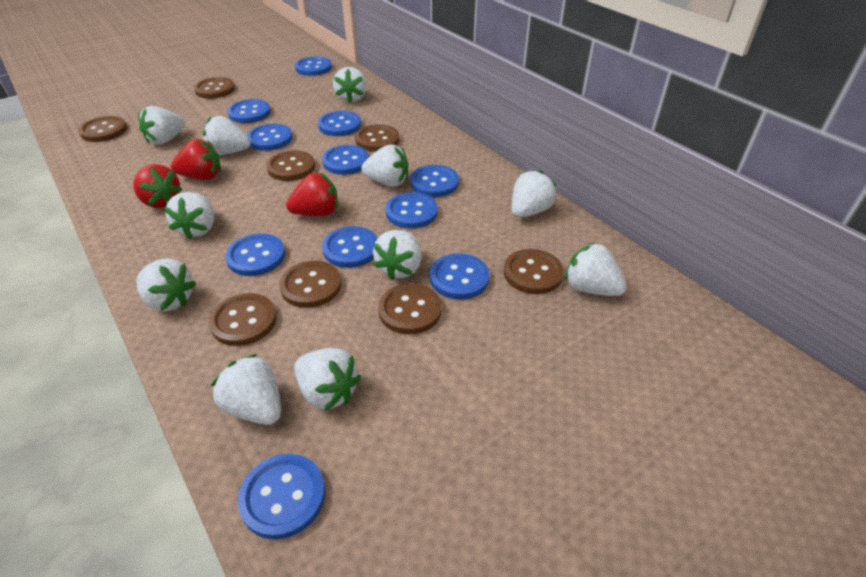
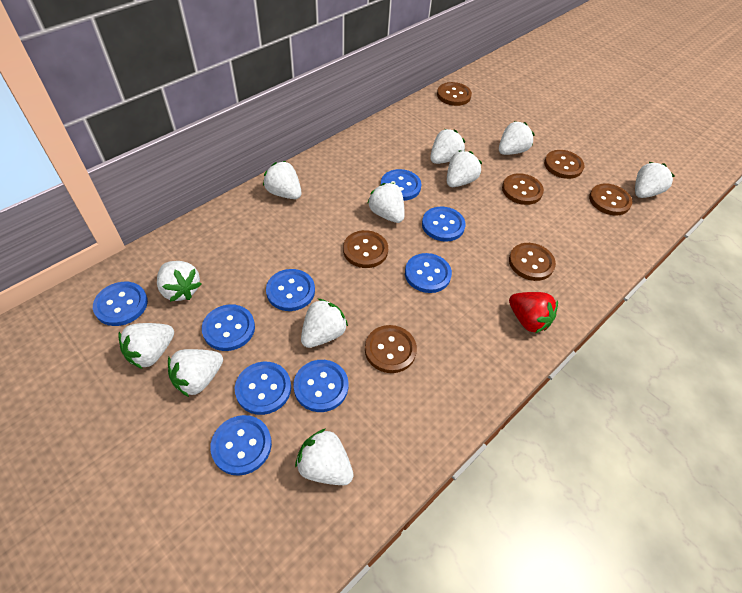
blue button: [225,233,285,276] [228,99,271,123] [238,454,325,539] [247,124,293,151] [295,56,332,76] [318,111,361,136] [322,145,369,175] [322,226,378,268] [386,192,438,229] [410,165,459,197] [430,254,490,299] = 11 -> [93,282,148,326] [202,304,255,351] [210,415,272,476] [235,362,291,415] [266,269,315,311] [293,360,348,412] [381,169,421,201] [405,253,452,293] [422,207,465,242] = 9
brown button: [78,116,127,142] [194,77,235,99] [209,293,277,346] [266,150,315,181] [279,261,342,308] [355,124,400,152] [378,283,441,334] [504,249,564,294] = 8 -> [343,230,388,268] [365,325,417,373] [437,82,472,106] [502,173,544,205] [509,243,556,281] [544,150,584,179] [589,184,632,215] = 7
red strawberry: [134,164,183,208] [171,139,221,180] [286,173,338,216] = 3 -> [509,292,558,333] = 1

